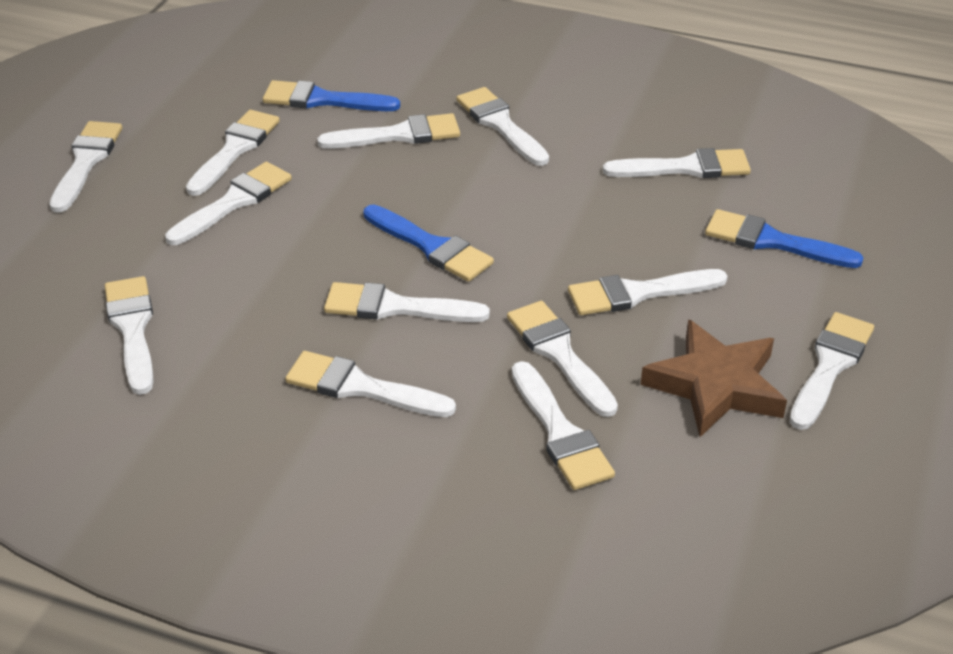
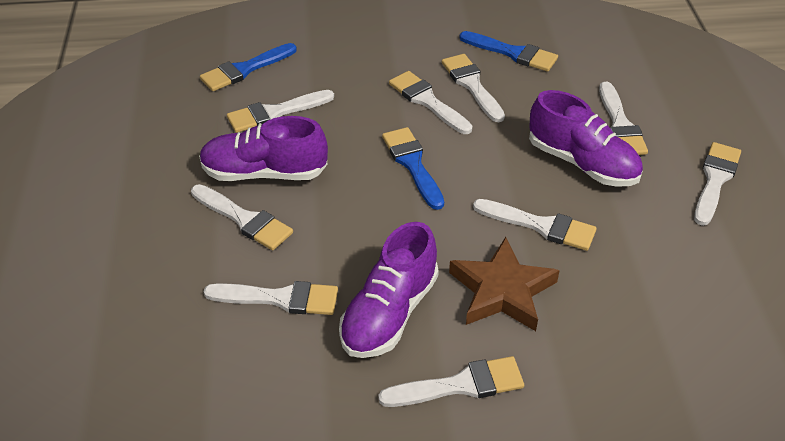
purple shoe: none = 0 -> [199,116,328,181] [339,222,439,358] [529,90,643,187] = 3
white brush: [49,121,122,213] [105,276,154,395] [165,162,292,245] [186,110,280,196] [285,351,456,417] [317,113,460,149] [324,282,490,322] [456,87,549,166] [507,301,618,417] [512,361,615,490] [568,269,727,315] [603,148,751,178] [790,312,874,430] = 13 -> [191,184,293,250] [204,281,338,315] [227,90,334,133] [378,356,524,407] [389,71,472,134] [442,54,505,122] [473,199,597,251] [599,82,648,155] [694,142,741,226] = 9

